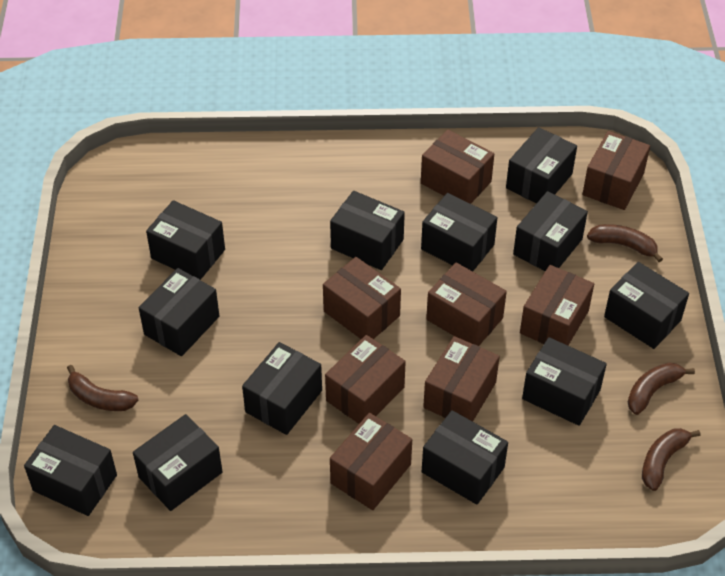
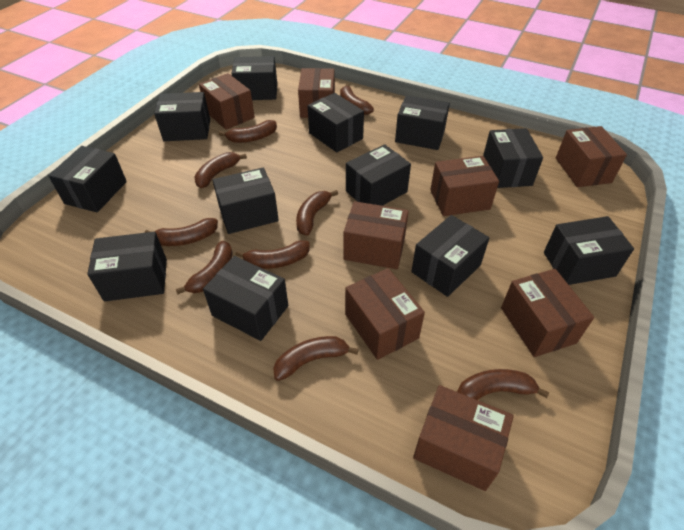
brown banana: [67,365,138,411] [587,224,663,262] [628,362,695,415] [642,428,701,491] = 4 -> [145,218,218,246] [176,241,232,294] [195,152,247,188] [219,120,277,143] [235,240,310,269] [273,336,359,381] [296,190,338,236] [340,83,374,115] [457,369,549,400] = 9

